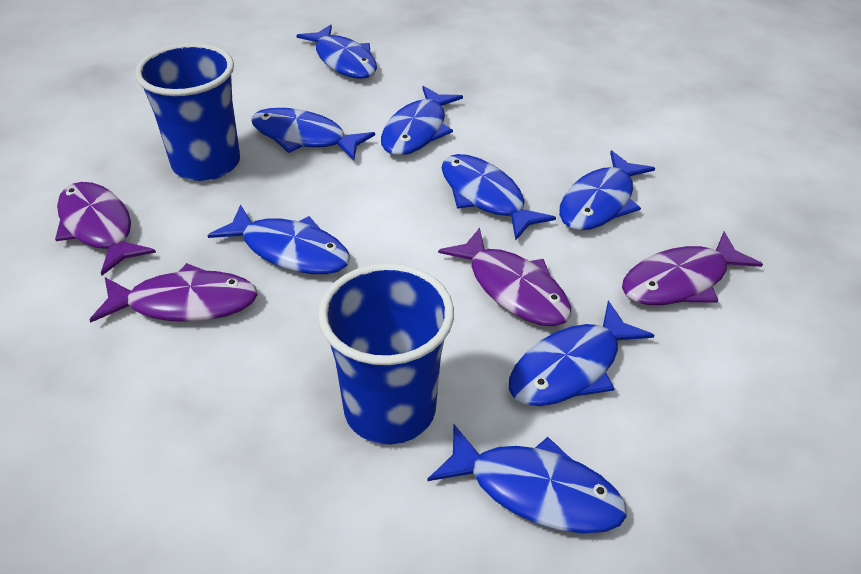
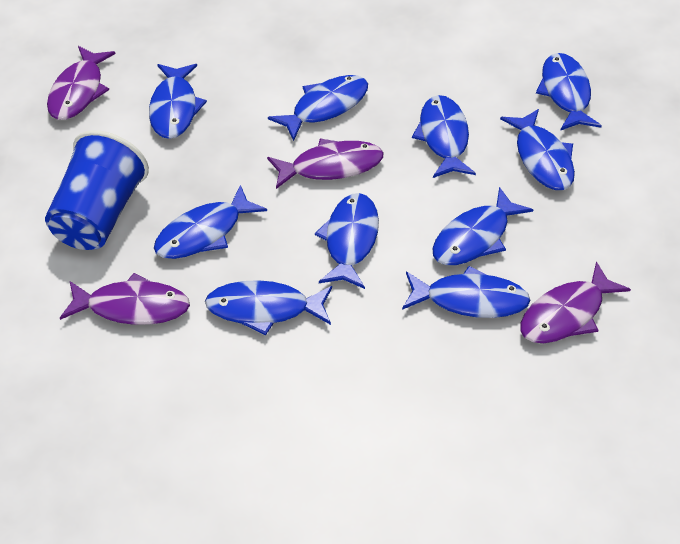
blue cup: [135,43,240,181] [318,263,454,444] = 2 -> [45,130,149,250] = 1
blue fish: [207,204,350,274] [251,108,375,161] [296,25,377,79] [381,86,463,156] [427,424,627,534] [442,154,556,240] [509,301,654,406] [559,150,655,230] = 8 -> [149,64,207,139] [154,185,267,259] [205,280,332,335] [268,75,368,141] [315,193,379,289] [402,266,530,318] [412,95,476,178] [432,187,533,265] [500,109,575,190] [536,53,602,131] = 10

